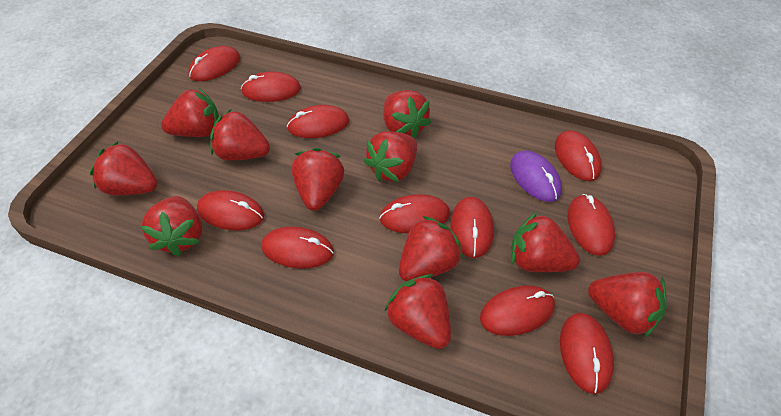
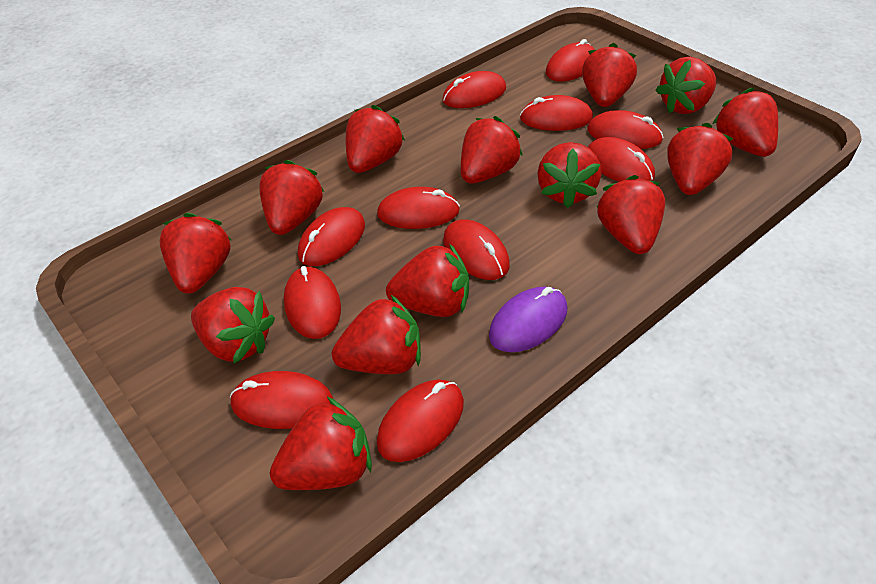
red strawberry: [90,141,158,195] [140,196,202,256] [161,88,219,137] [210,110,270,161] [291,148,344,211] [364,132,417,182] [383,90,431,139] [385,274,451,349] [399,216,463,281] [511,212,580,272] [588,272,666,337] = 11 -> [160,213,231,294] [191,287,275,364] [259,160,324,235] [270,397,372,490] [332,295,421,374] [346,105,405,173] [386,243,469,317] [461,116,523,183] [537,142,601,208] [582,43,637,107] [597,175,665,254] [655,57,716,114] [667,123,733,195] [712,88,778,157] = 14

